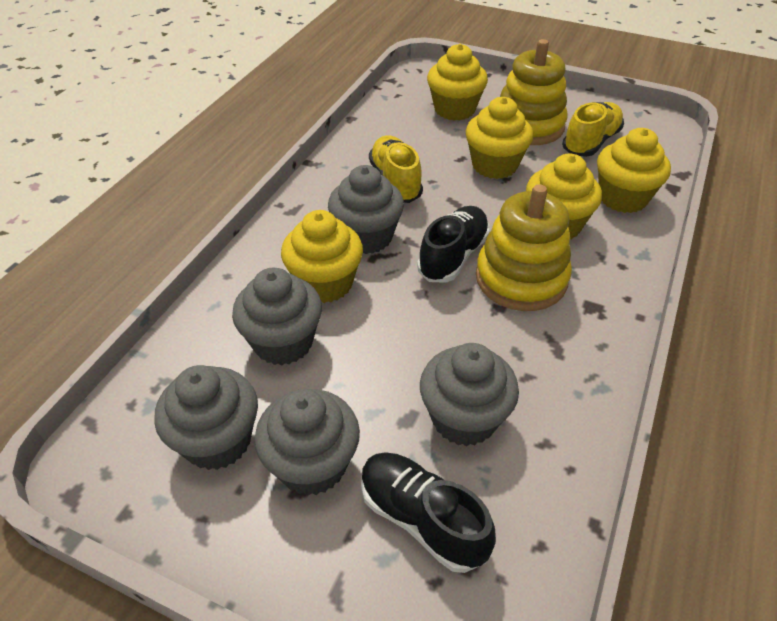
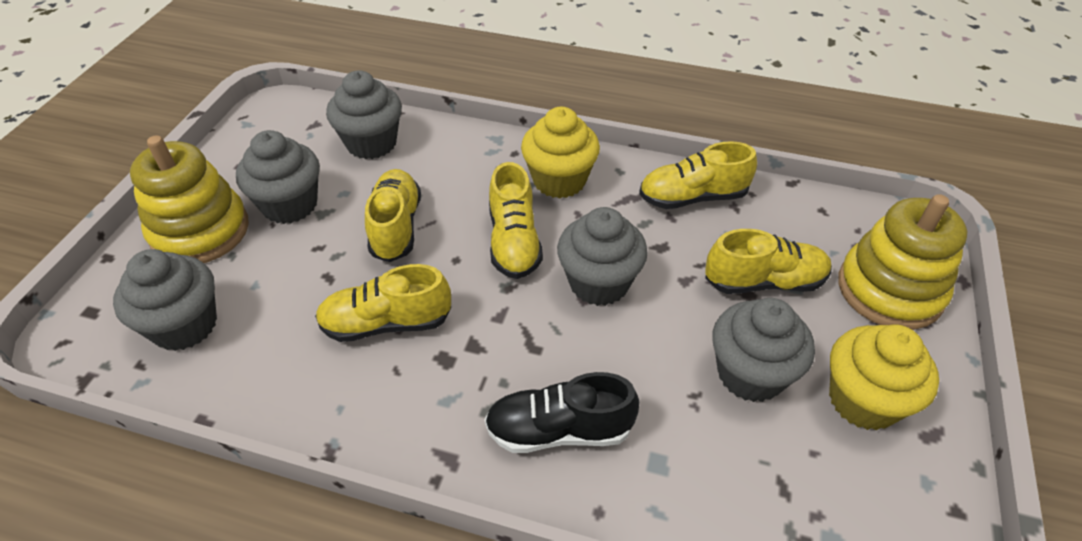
black shoe: [361,452,496,573] [417,206,490,283] = 2 -> [485,372,639,453] = 1
yellow cupcake: [281,210,363,303] [427,44,488,121] [466,97,533,179] [526,154,602,239] [597,128,671,213] = 5 -> [521,107,600,198] [829,324,939,430] = 2
yellow shoe: [369,135,423,203] [562,102,624,157] = 2 -> [315,264,451,342] [365,169,421,262] [489,162,543,279] [639,141,757,209] [705,229,832,294] = 5

